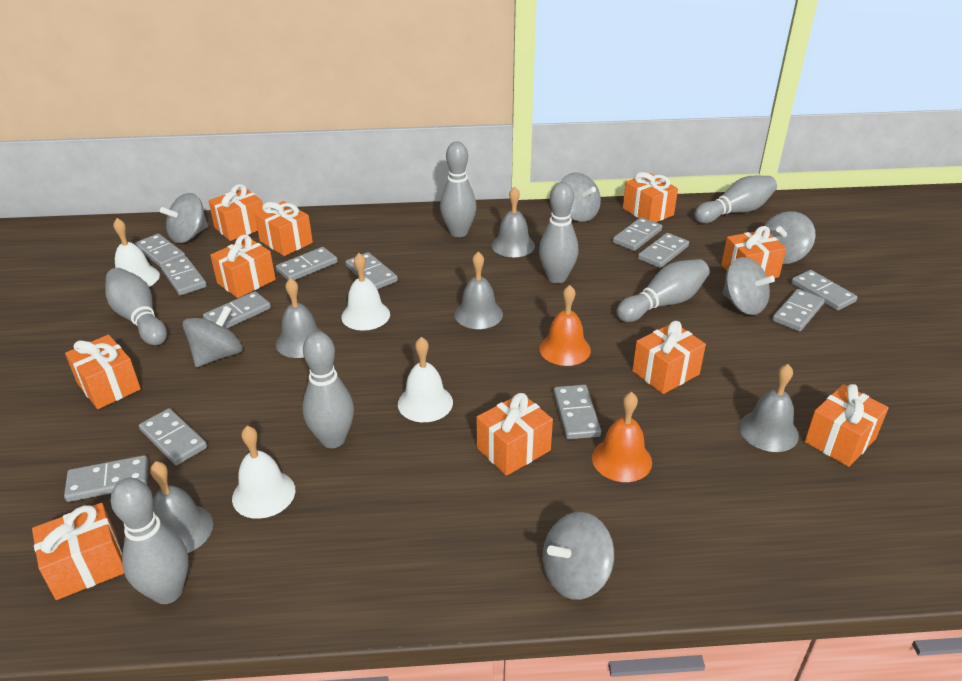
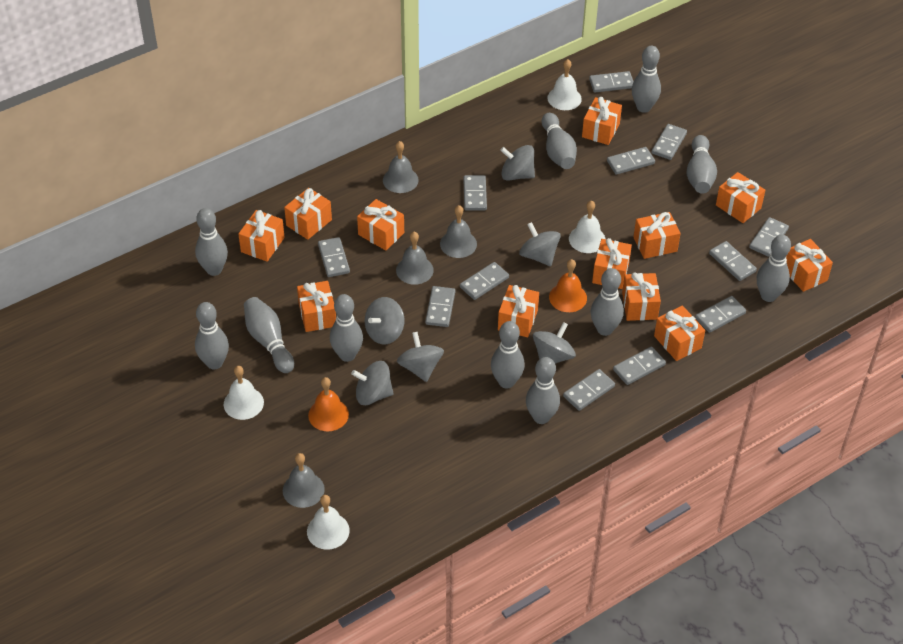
grey bell: [150,461,213,553] [276,278,324,358] [454,252,503,329] [492,186,535,257] [739,364,799,452] = 5 -> [283,453,325,508] [383,141,419,193] [396,232,434,285] [440,205,477,258] = 4
grey bowling pin: [105,268,167,346] [110,478,188,604] [303,332,354,448] [440,142,477,237] [539,182,578,283] [616,259,710,322] [694,176,777,223] = 7 -> [195,208,228,276] [195,302,229,369] [244,297,294,373] [330,294,363,362] [491,321,525,388] [526,357,560,424] [542,113,577,169] [591,268,624,336] [632,46,661,113] [686,135,717,194] [757,235,791,302] = 11
orange gift: [32,503,124,600] [65,335,141,409] [208,184,263,241] [210,235,276,298] [255,201,313,256] [477,393,553,476] [623,172,678,222] [632,321,706,394] [721,226,786,278] [805,384,889,467] = 10 -> [238,210,285,262] [284,188,332,240] [297,281,336,332] [357,199,404,250] [498,285,539,337] [582,97,622,145] [592,238,632,289] [622,272,661,321] [634,212,681,259] [654,306,705,361] [716,172,765,223] [786,239,833,292] = 12

